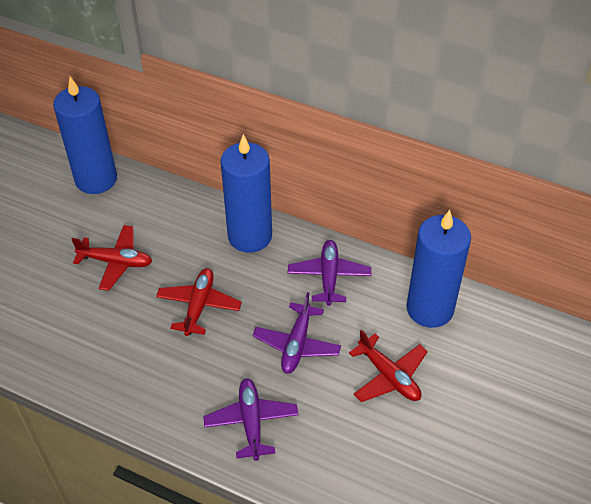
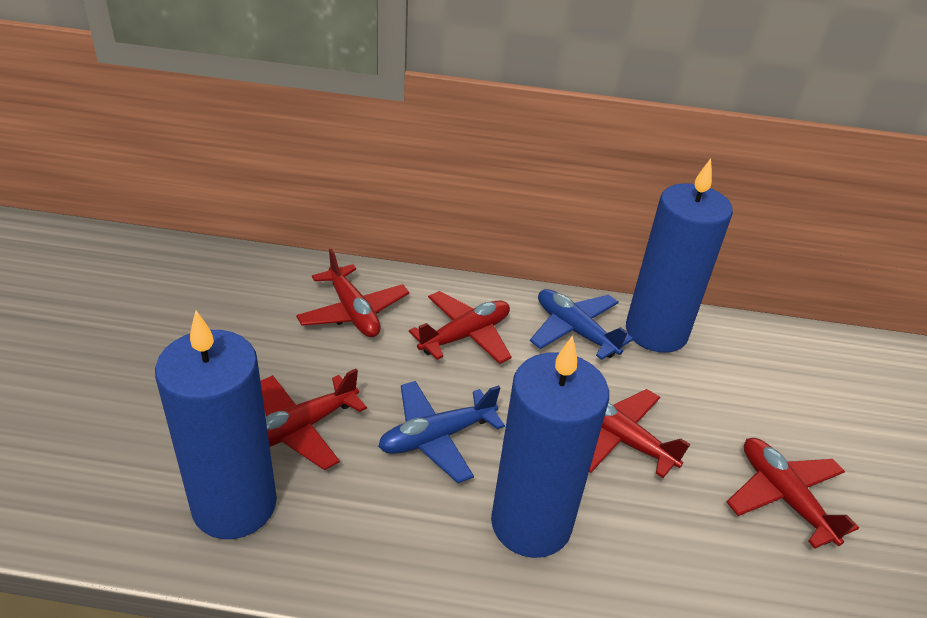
blue plane: none = 0 -> [378,381,505,483] [530,289,633,360] = 2
purple plane: [203,378,298,461] [253,292,341,374] [288,240,371,306] = 3 -> none = 0
red plane: [71,225,152,291] [156,268,242,336] [349,329,428,402] = 3 -> [260,369,367,470] [296,249,409,337] [409,291,512,364] [589,389,690,478] [727,438,859,549] = 5

